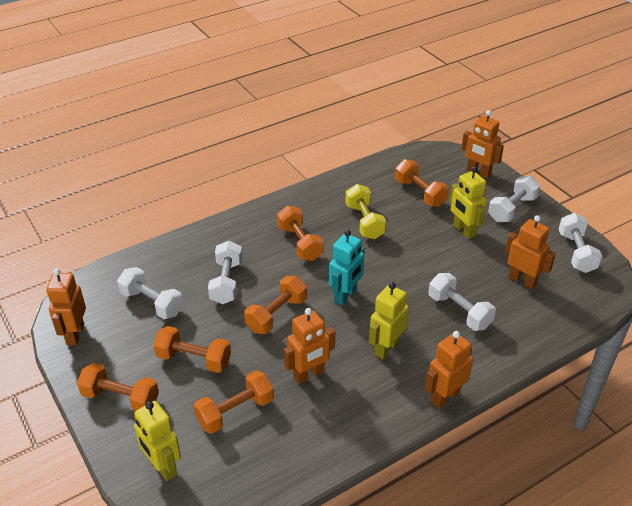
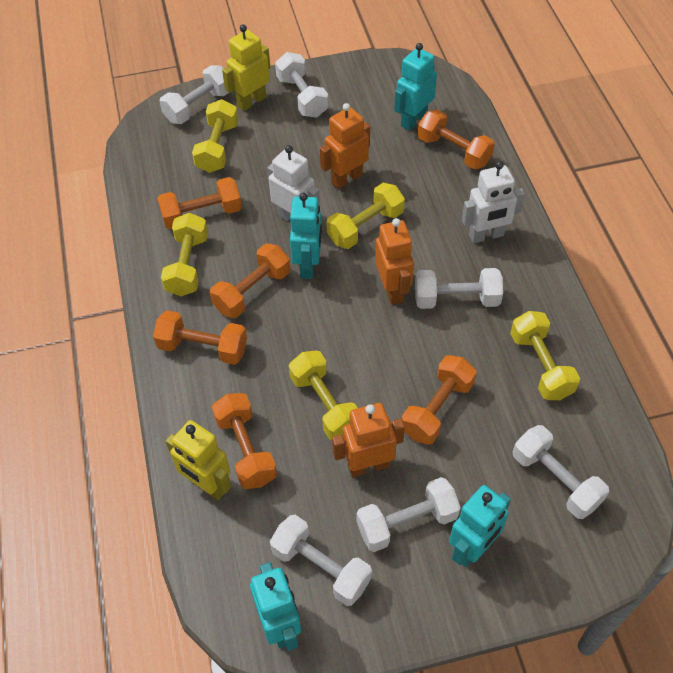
orange robot: [46,269,86,346] [284,308,335,384] [425,331,473,408] [461,110,504,179] [505,215,556,289] = 5 -> [320,103,370,189] [332,403,405,477] [375,218,414,305] = 3
turquoise robot: [329,230,365,305] = 1 -> [250,562,301,651] [290,193,322,279] [394,43,437,131] [449,485,511,567] = 4
white dumbbell: [117,267,183,319] [208,241,243,304] [428,273,496,331] [488,176,540,222] [559,213,602,273] = 5 -> [160,65,229,124] [270,515,372,606] [275,52,328,118] [356,477,461,552] [415,268,503,309] [513,425,609,519] = 6
white robot: none = 0 -> [268,145,320,221] [462,161,525,243] = 2
yellow dumbbell: [345,184,386,239] = 1 -> [161,213,208,296] [192,99,238,173] [289,350,357,440] [327,183,405,249] [510,311,580,400] = 5
yellow robot: [134,401,181,481] [369,282,409,359] [450,166,487,239] = 3 -> [165,420,231,500] [222,24,270,111] = 2

